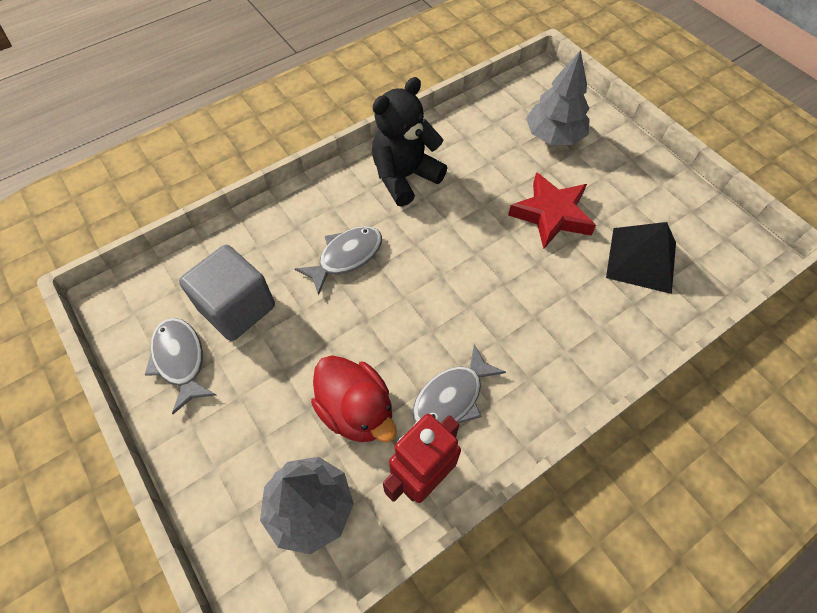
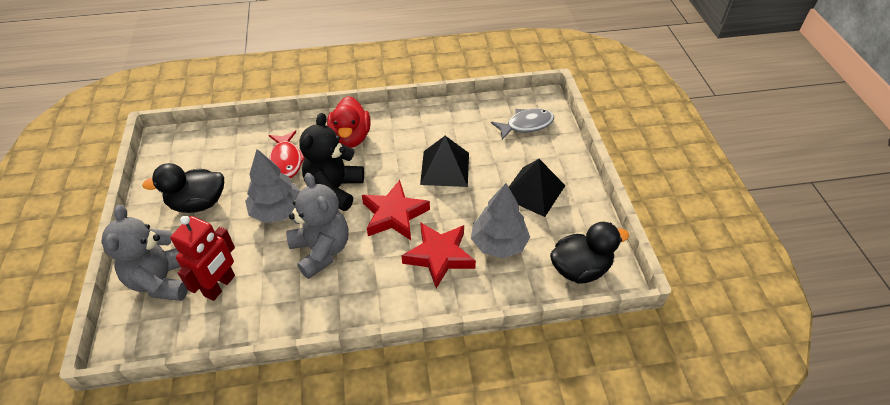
black duck: none = 0 -> [142,163,224,213] [550,222,629,284] = 2
black pyramid: [606,222,676,294] = 1 -> [420,136,469,187] [509,159,566,217] = 2
grey cube: [179,245,275,341] = 1 -> none = 0
grey fish: [145,318,216,414] [295,226,382,296] [412,344,506,423] = 3 -> [491,108,554,140] = 1
grey teddy bear: none = 0 -> [101,205,188,301] [286,173,349,279] = 2
red fish: none = 0 -> [269,131,305,178] = 1
red star: [508,172,596,249] = 1 -> [362,180,430,240] [401,222,476,288] = 2

